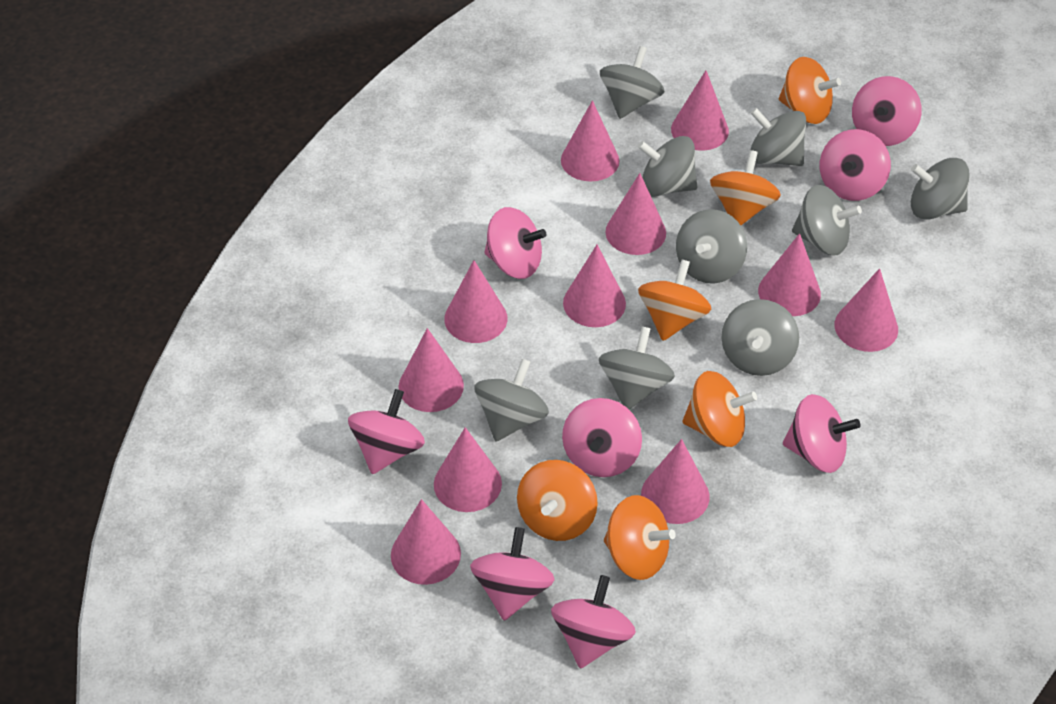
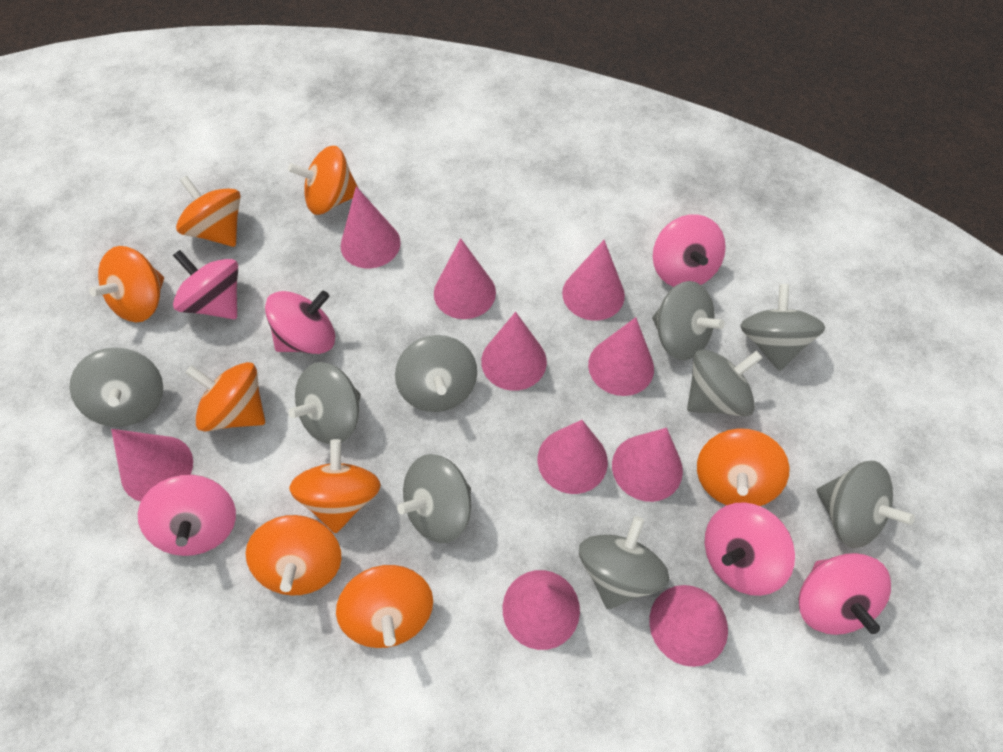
orange spinning top: [517,460,598,541] [604,495,676,580] [638,260,711,341] [682,371,757,447] [710,150,781,225] [779,57,841,124] = 6 -> [89,246,164,322] [176,176,241,247] [185,362,265,432] [245,515,342,596] [288,146,359,215] [289,439,381,533] [336,565,433,648] [697,428,790,506] = 8
pink cone: [391,499,461,585] [398,328,464,412] [434,427,502,512] [444,260,508,343] [561,100,619,182] [563,245,626,327] [605,173,666,255] [641,439,710,524] [671,70,729,151] [758,233,821,316] [834,268,898,352] = 11 -> [111,429,193,502] [340,186,401,269] [434,238,496,319] [481,312,547,391] [503,570,580,650] [538,420,608,494] [562,240,625,321] [588,317,654,396] [612,428,683,502] [649,585,728,667] = 10
pink spinning top: [348,389,425,474] [470,527,555,621] [484,207,546,279] [551,575,636,669] [562,398,642,477] [783,394,860,473] [820,129,891,201] [852,76,922,146] = 8 -> [138,475,236,556] [173,250,238,319] [265,291,335,354] [653,214,726,287] [705,502,795,596] [799,553,891,635] = 6

